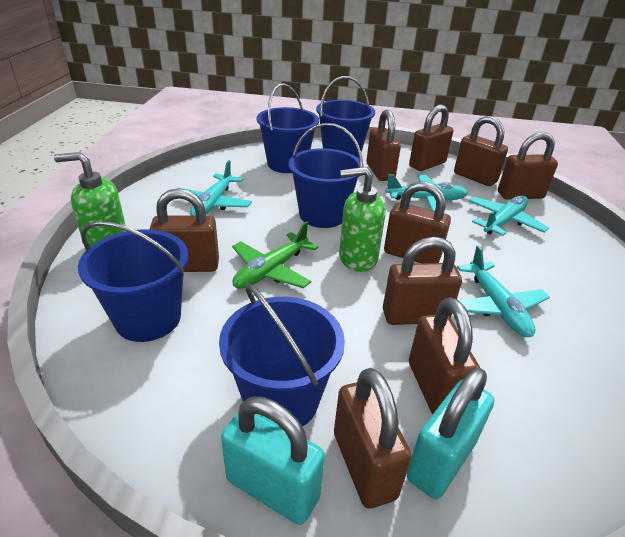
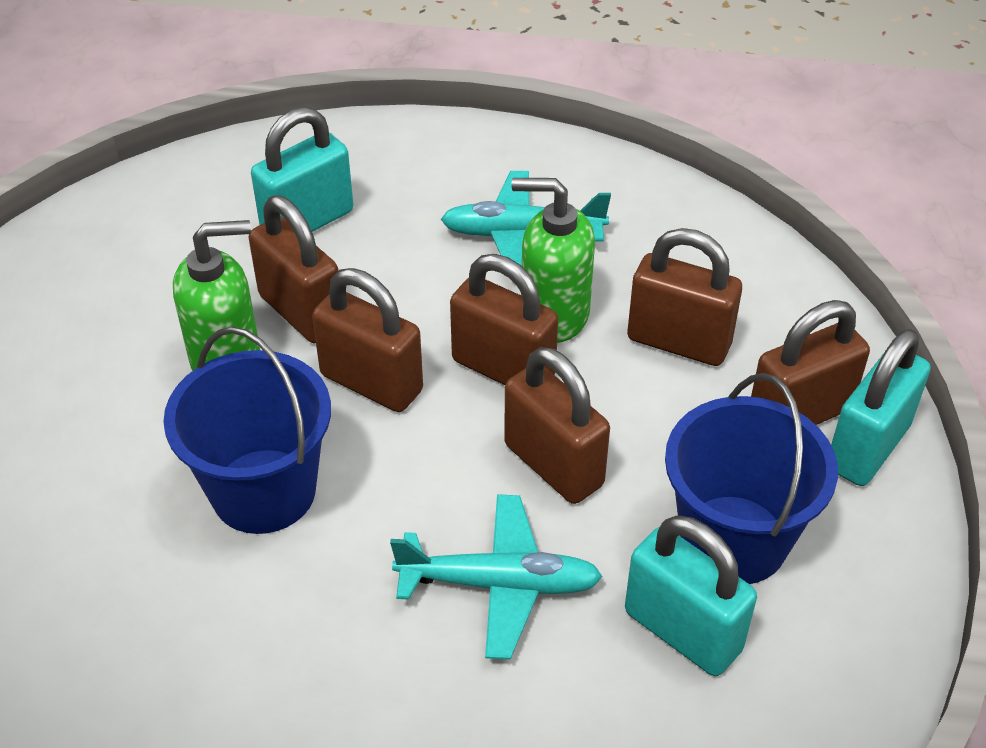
blue bucket: [78,221,188,342] [219,283,345,427] [256,83,319,173] [289,123,363,228] [316,76,375,158] = 5 -> [163,327,331,534] [665,373,838,584] = 2
brown padlock: [150,188,219,272] [334,368,412,509] [366,109,401,181] [383,237,462,325] [384,181,451,263] [409,105,453,171] [409,297,480,415] [454,116,508,186] [498,132,558,200] = 9 -> [249,196,339,343] [312,268,423,412] [450,254,558,385] [504,347,610,504] [627,228,742,366] [751,300,870,425] = 6
green plane: [232,221,318,289] = 1 -> none = 0
turquoise padlock: [221,397,325,525] [406,368,494,499] = 2 -> [251,107,353,232] [625,516,757,676] [831,329,931,486] = 3
turquoise plane: [179,160,252,215] [386,174,468,211] [457,245,550,337] [468,196,549,236] = 4 -> [390,494,603,660] [441,171,611,266] = 2

